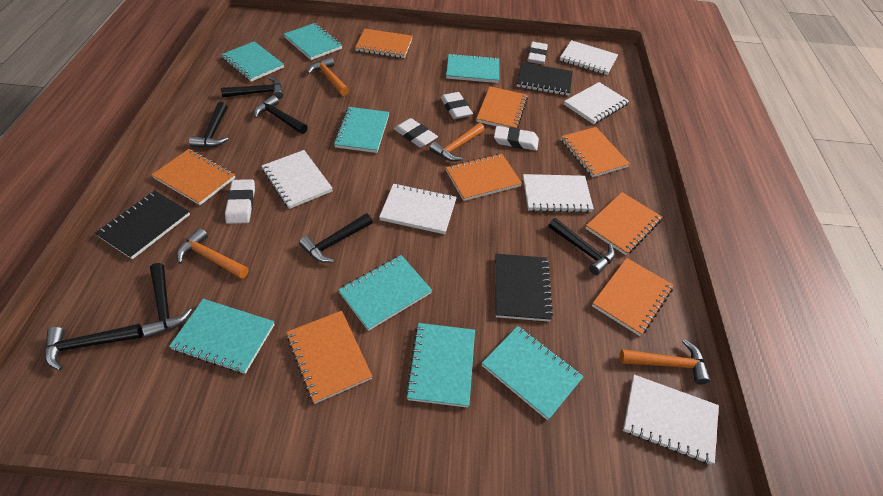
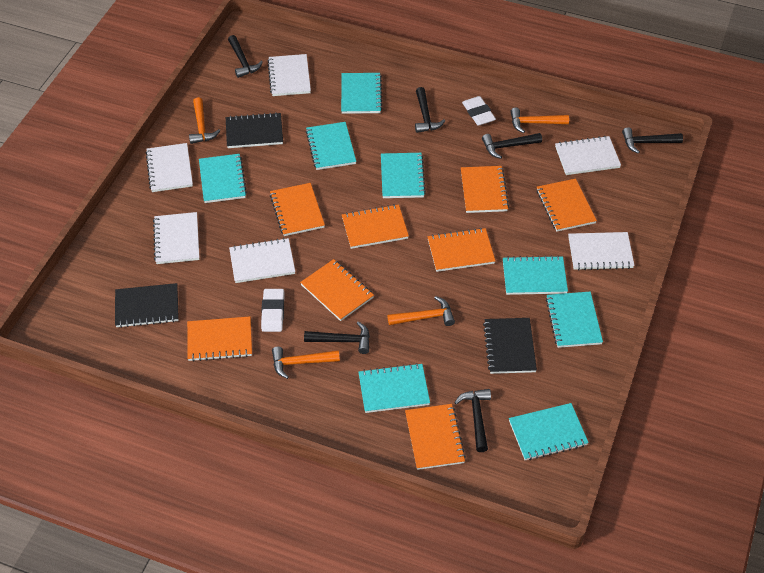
black hammer: [45,324,143,370] [142,263,192,338] [189,102,228,147] [221,77,283,99] [254,95,308,134] [299,213,373,263] [548,218,615,275] = 7 -> [228,35,263,78] [304,321,370,354] [415,87,446,133] [454,389,491,452] [482,133,542,159] [622,127,683,154] = 6
white eraser: [225,179,255,224] [394,118,438,148] [440,92,473,119] [494,126,539,151] [527,42,548,65] = 5 -> [261,289,285,332] [462,96,496,126] = 2

